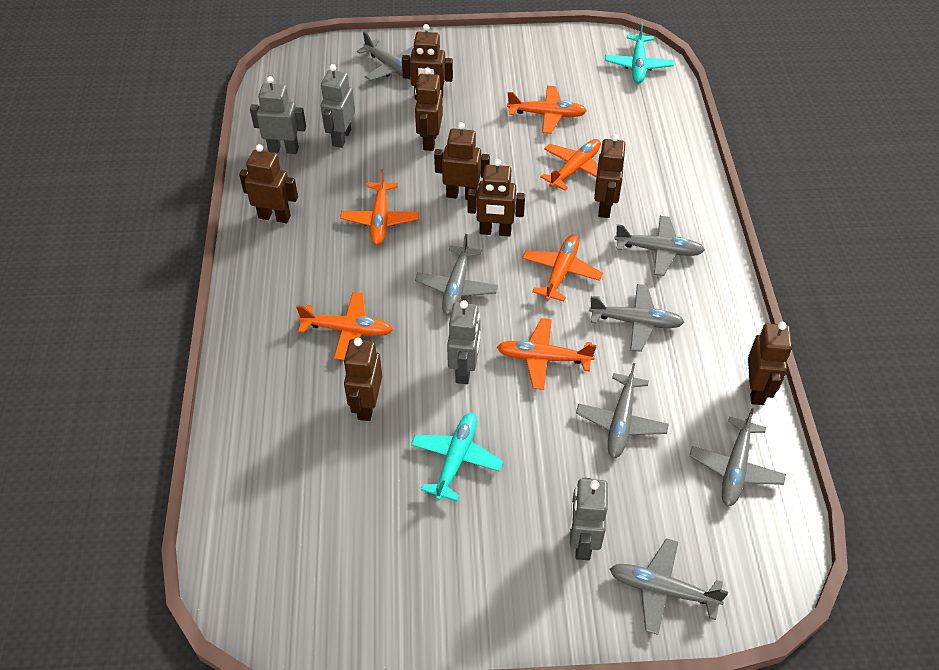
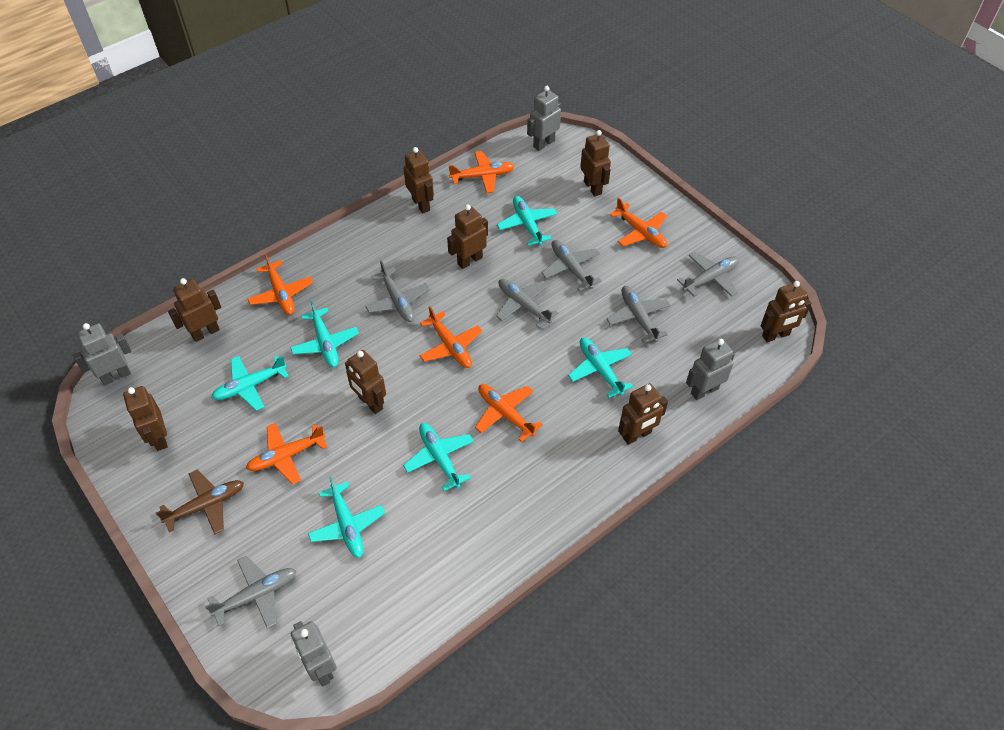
brown plane: none = 0 -> [156,469,244,535] = 1
grey plane: [357,32,414,81] [415,234,498,316] [576,363,669,458] [589,284,684,352] [610,538,728,635] [614,216,705,276] [689,408,786,506] = 7 -> [205,555,296,628] [365,261,430,322] [496,279,558,328] [541,240,601,291] [607,286,671,343] [677,252,739,297] = 6
turquoise plane: [411,413,503,501] [605,22,674,83] = 2 -> [211,356,289,411] [290,301,359,367] [308,476,385,558] [403,423,474,491] [497,196,557,246] [568,338,633,398] = 6

